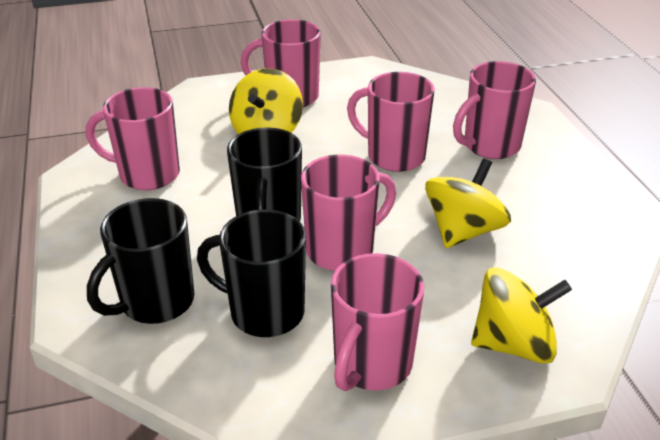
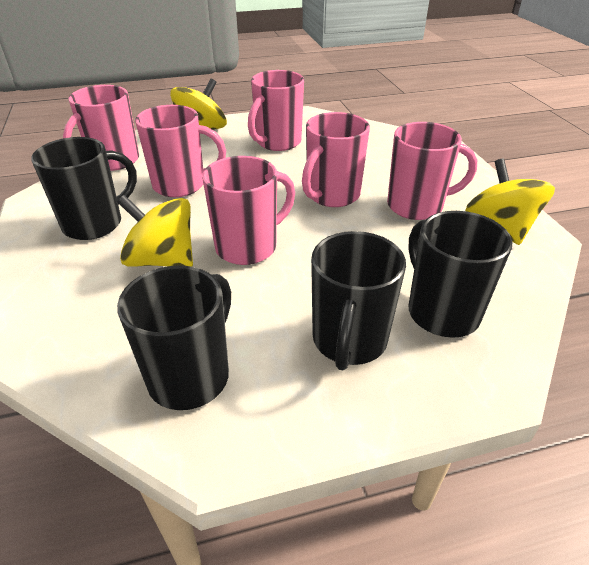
black mug: [87,198,194,324] [197,209,306,337] [227,127,302,221] = 3 -> [31,137,137,240] [117,265,231,410] [311,231,406,370] [408,211,512,338] = 4

